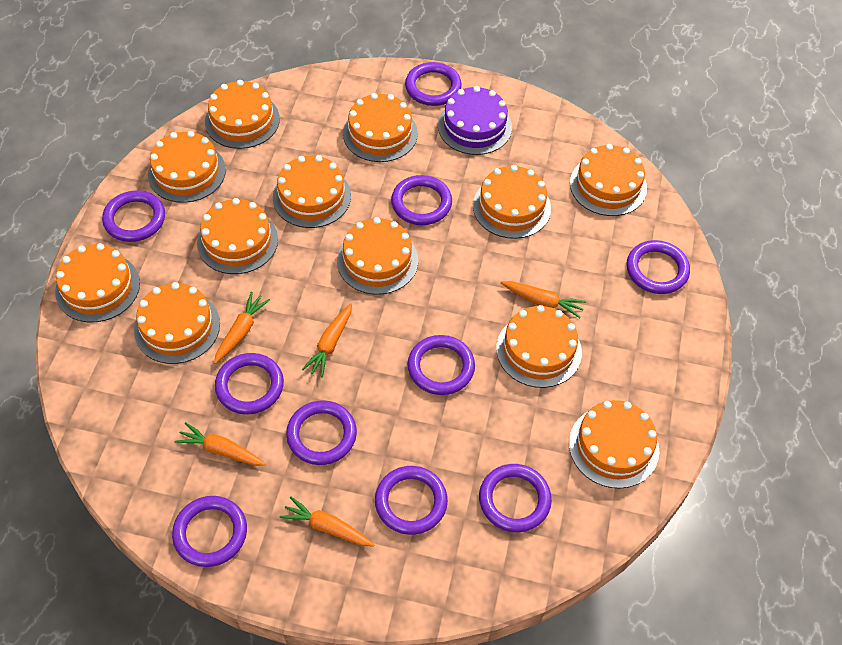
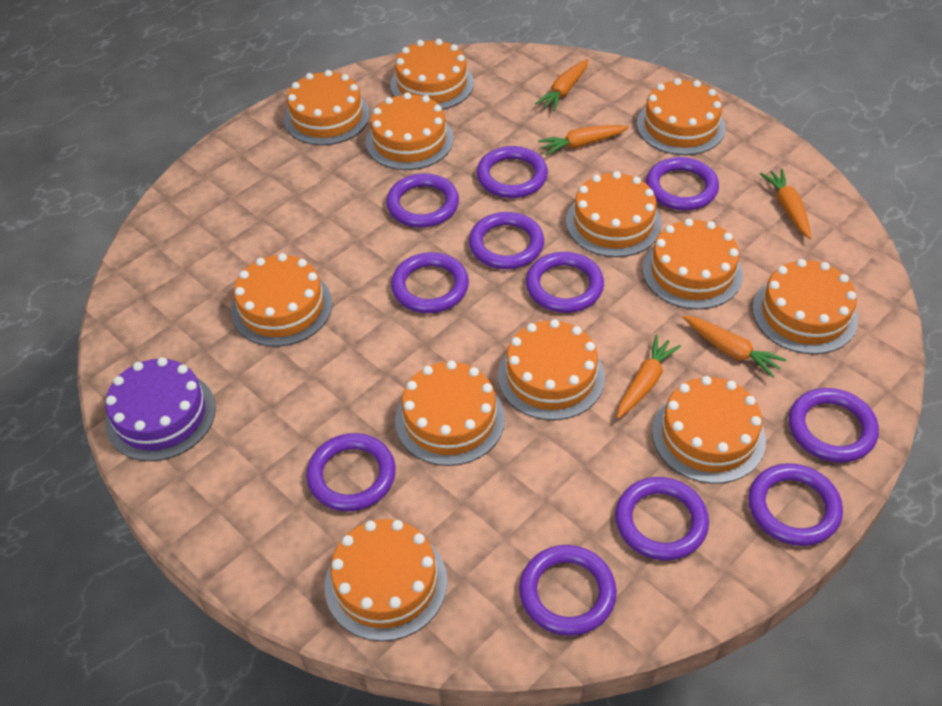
purple ring: [102,190,165,242] [172,496,247,567] [215,353,284,414] [286,400,357,465] [375,466,448,535] [391,175,452,225] [405,62,462,106] [408,335,475,395] [479,464,552,532] [627,240,690,294] = 10 -> [306,433,396,512] [386,173,459,228] [391,252,469,313] [469,212,544,269] [477,146,548,198] [519,545,617,636] [526,252,604,313] [615,477,709,561] [646,157,719,211] [748,463,843,546] [789,388,879,463] = 11

